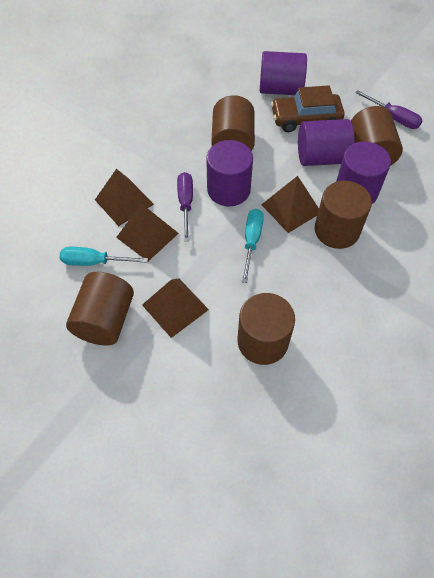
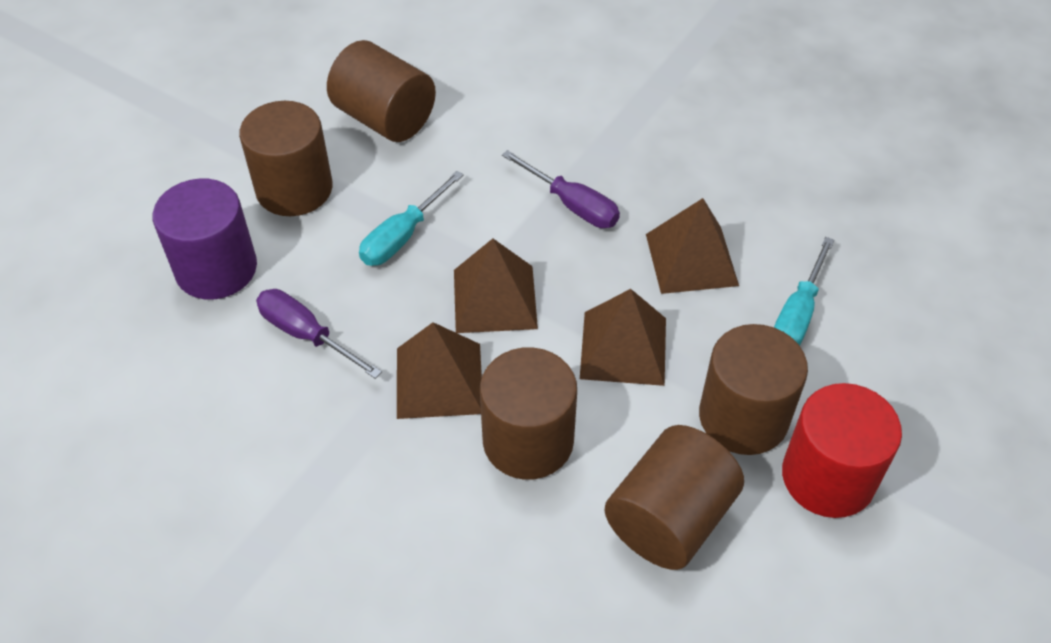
brown car: [271,85,345,132] = 1 -> none = 0
purple cylinder: [206,140,253,206] [260,51,307,95] [298,119,355,166] [336,142,391,204] = 4 -> [153,179,257,300] = 1
red cylinder: none = 0 -> [782,383,902,518] = 1

